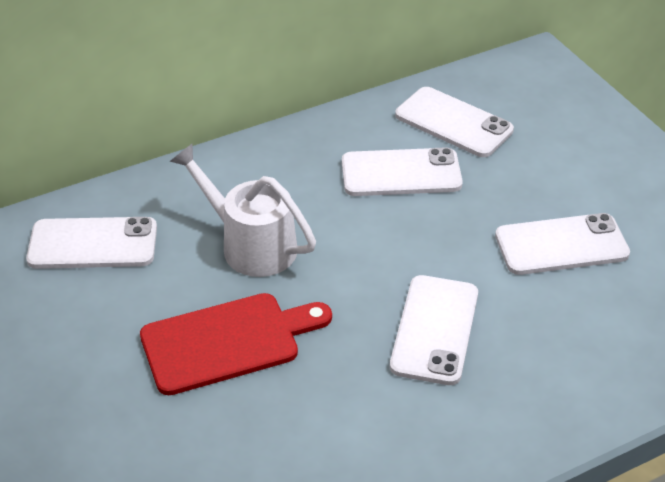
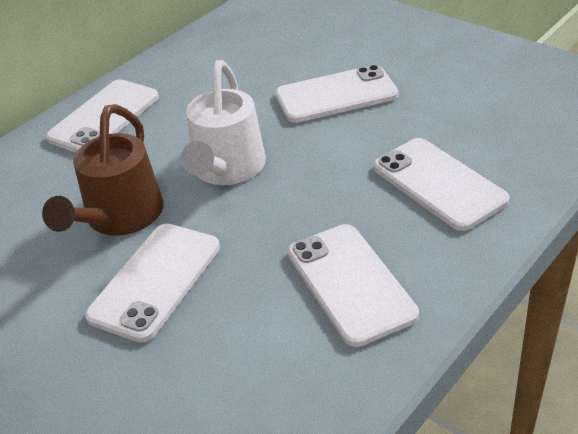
brown watering can: none = 0 -> [42,104,164,236] = 1
red cutting board: [140,293,332,395] = 1 -> none = 0

